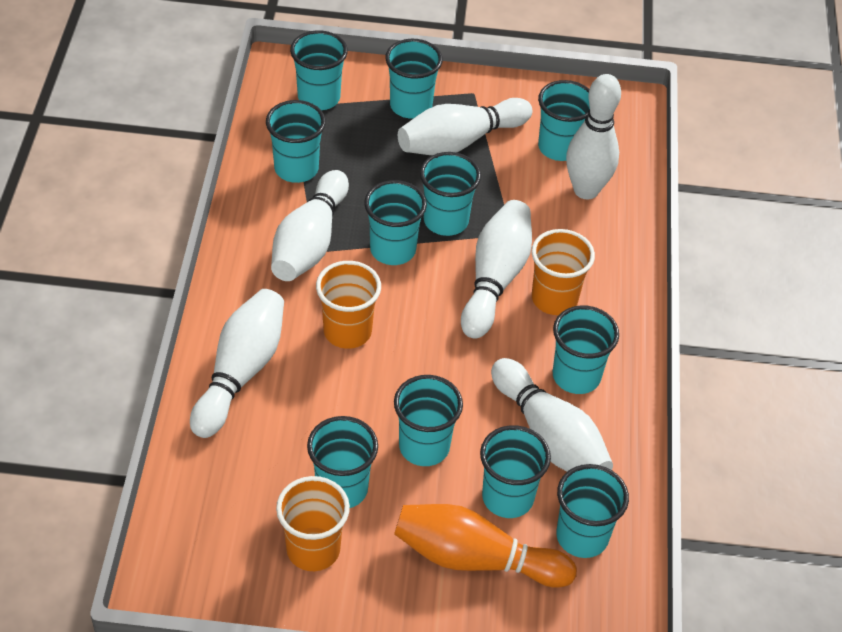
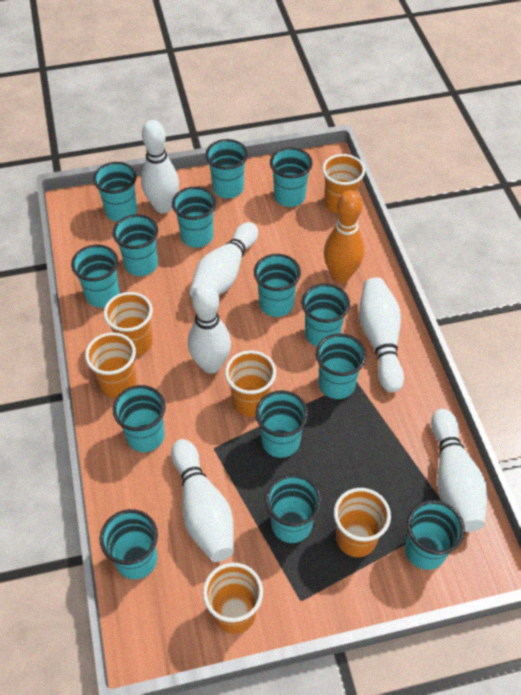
orange cup: [276,476,350,571] [316,261,381,349] [532,229,595,315] = 3 -> [85,332,137,398] [104,292,153,356] [203,563,263,634] [225,351,276,417] [322,154,365,214] [334,488,391,557] = 6
turquoise cup: [266,100,326,183] [290,30,348,110] [307,416,378,508] [364,180,427,265] [385,39,443,119] [394,375,463,466] [420,152,481,236] [480,425,551,518] [538,80,590,161] [553,305,619,394] [556,464,629,558] = 11 -> [71,245,120,307] [93,162,137,222] [99,509,158,579] [112,385,166,452] [113,214,158,276] [172,187,216,248] [205,139,248,198] [254,254,301,317] [255,390,309,458] [265,474,322,543] [270,147,313,207] [302,283,350,347] [316,333,366,399] [405,500,465,570] = 14

